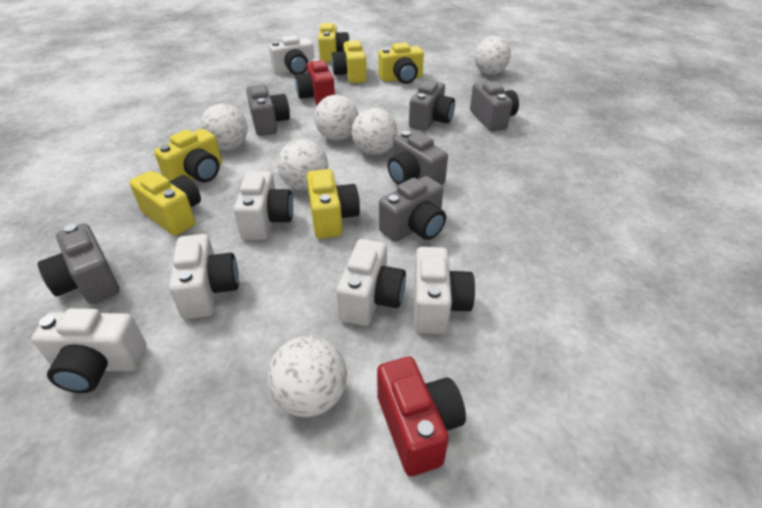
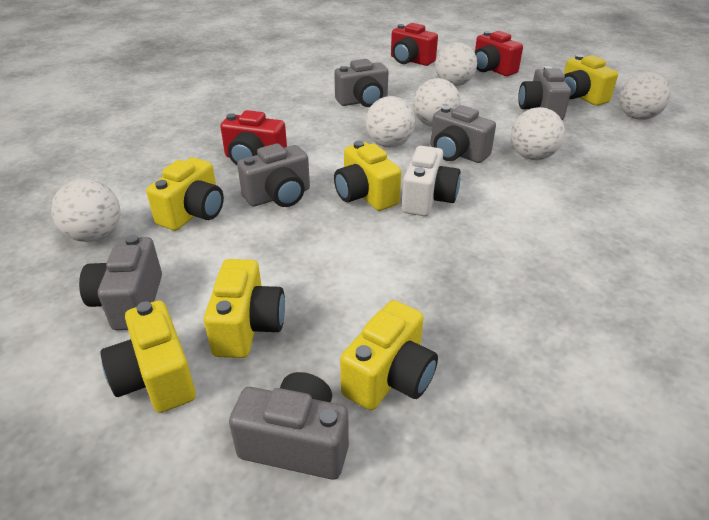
red camera: [295,58,335,105] [377,357,466,476] = 2 -> [220,110,287,165] [391,23,438,66] [475,31,523,76] = 3
white camera: [32,308,147,393] [169,234,239,319] [234,171,293,240] [269,35,314,75] [337,239,406,326] [414,247,475,334] = 6 -> [401,146,460,216] = 1

